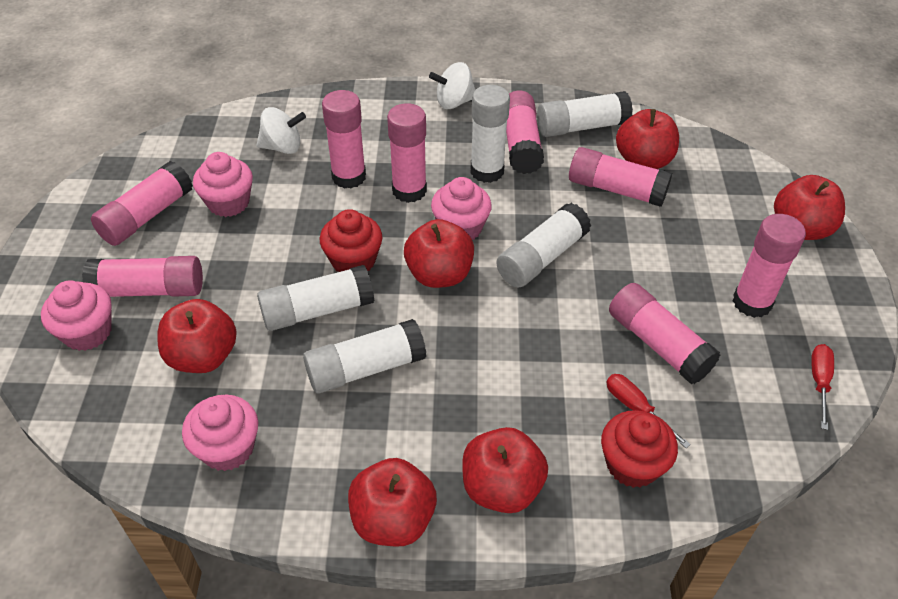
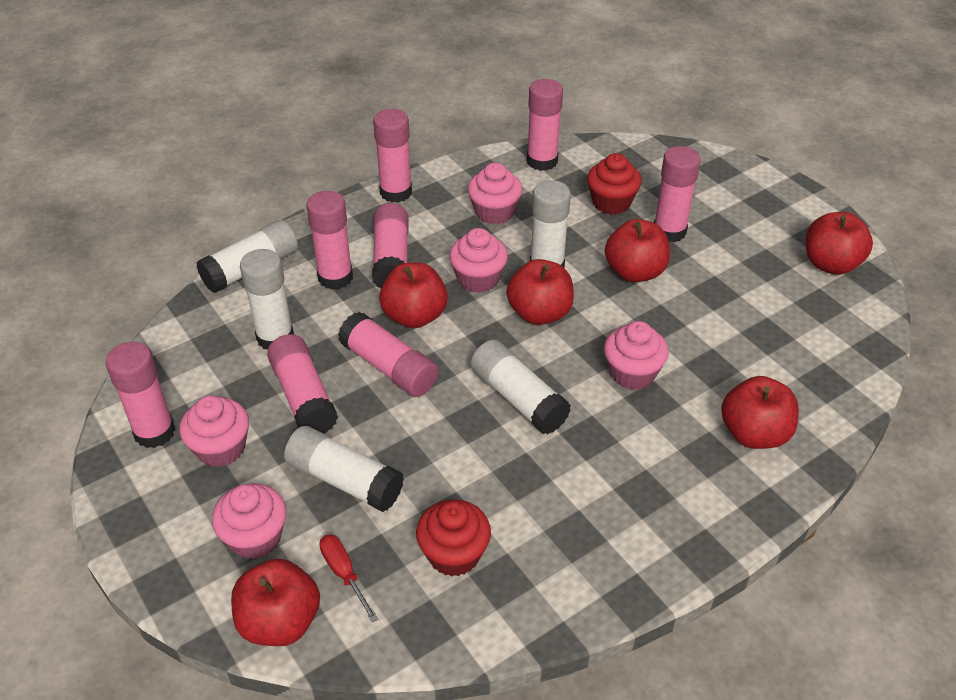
pink cupcake: [41,280,112,351] [182,395,258,471] [193,152,253,217] [431,177,492,240] = 4 -> [179,396,249,467] [212,483,287,559] [449,228,508,293] [468,163,522,225] [604,321,669,390] = 5
red screwdriver: [606,374,691,448] [811,344,834,430] = 2 -> [319,534,378,623] = 1
white spinning top: [256,107,306,154] [429,62,476,109] = 2 -> none = 0

